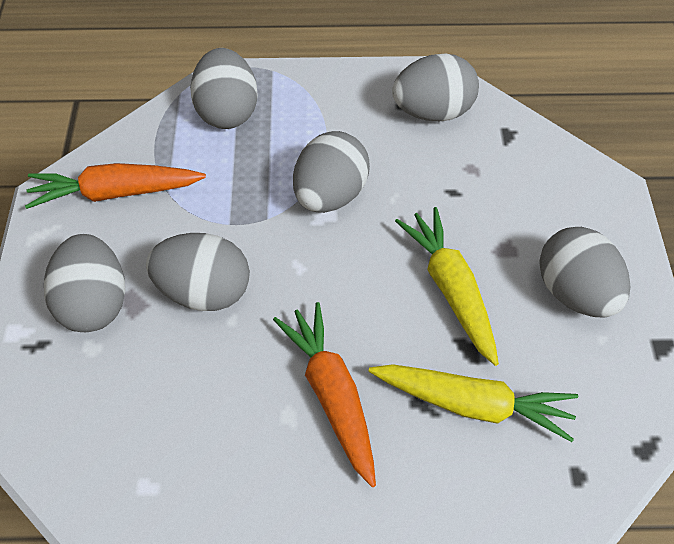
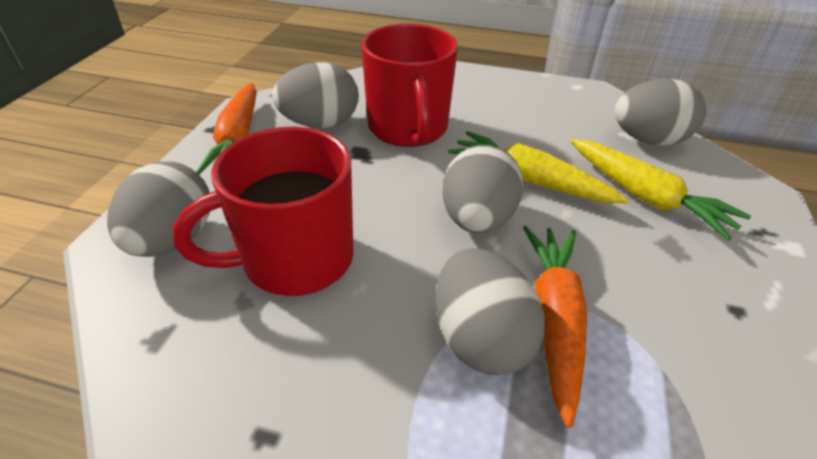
grey egg: [44,234,125,332] [146,233,250,311] [190,48,258,129] [293,131,370,213] [392,54,479,121] [539,227,630,318] = 6 -> [107,161,210,257] [272,62,359,128] [436,248,545,375] [442,145,523,233] [615,79,706,146] = 5
red mug: none = 0 -> [173,127,354,296] [361,24,458,147] = 2

